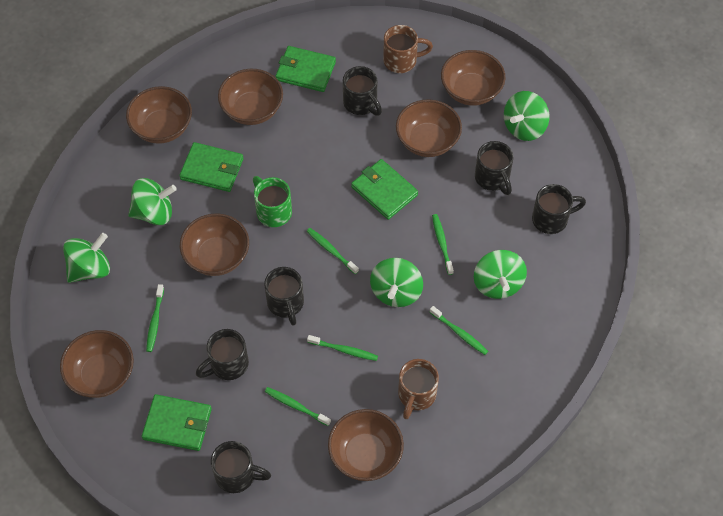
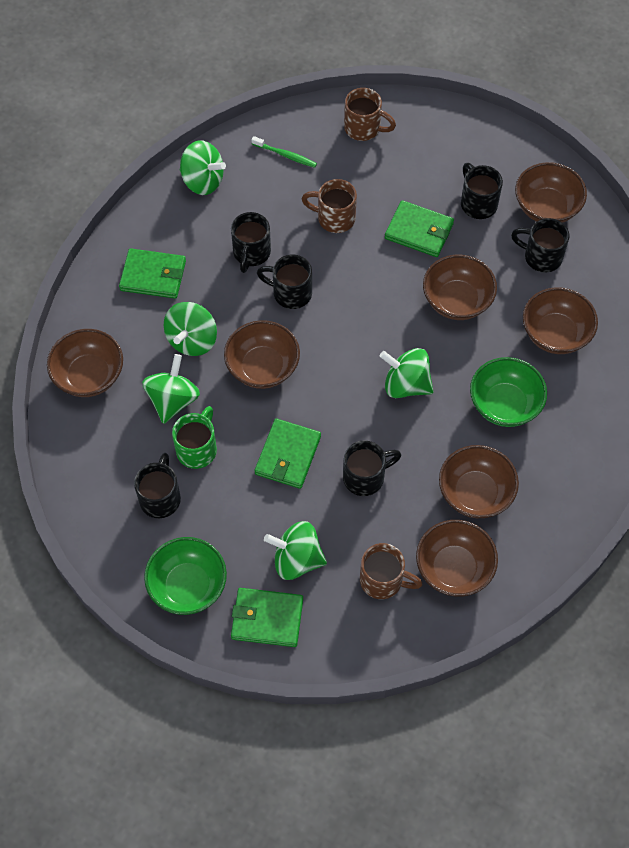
brown mug: [383,25,433,73] [398,359,439,419] = 2 -> [302,179,357,233] [344,88,396,141] [360,543,423,599] = 3
green bowl: none = 0 -> [144,537,227,615] [470,357,547,427] = 2
green toothbrush: [146,284,164,352] [265,387,331,426] [307,228,359,274] [307,335,378,361] [430,306,488,355] [432,214,454,275] = 6 -> [252,136,317,168] = 1

